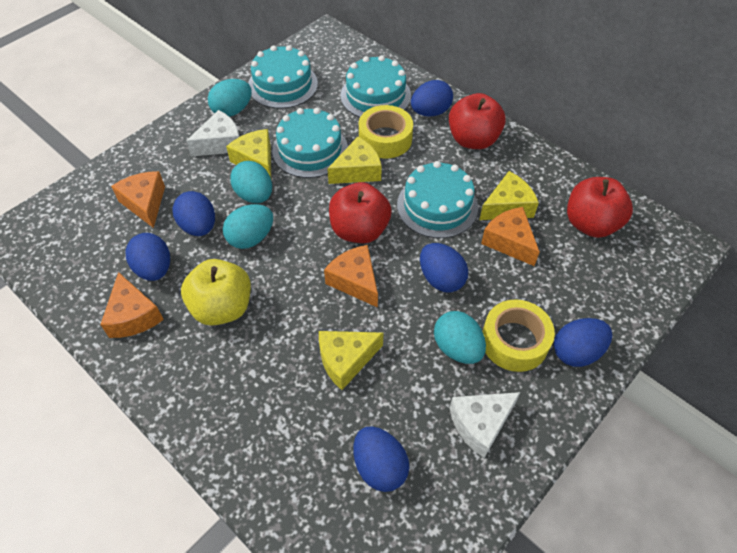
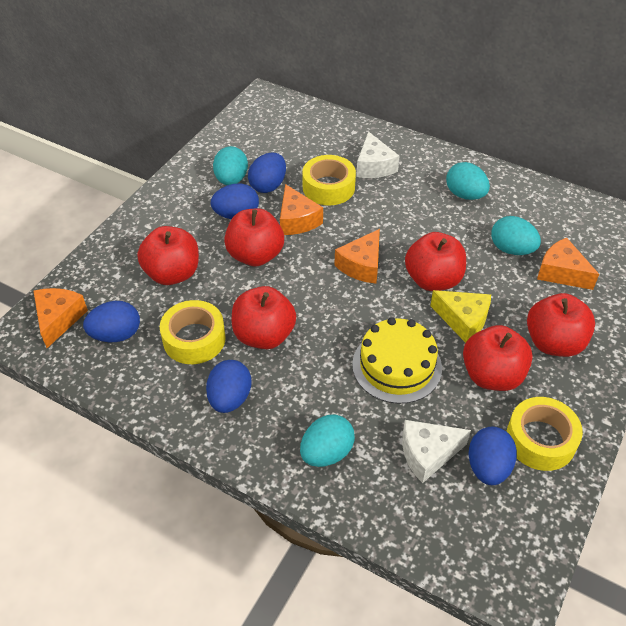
blue egg: [126,233,170,281] [173,191,215,236] [353,426,409,492] [411,80,453,117] [420,243,468,292] [554,318,612,367] = 6 -> [83,301,140,342] [206,360,251,413] [211,183,259,219] [248,153,286,193] [469,427,517,485] = 5
red apple: [329,182,392,244] [449,93,506,149] [567,177,633,238] = 3 -> [137,226,199,285] [224,209,284,267] [232,286,296,349] [405,232,466,291] [463,325,533,391] [527,293,595,357] = 6
turquoise cake: [248,45,318,109] [272,108,348,178] [341,55,411,117] [397,161,478,238] = 4 -> none = 0
yellow apple: [181,259,251,326] = 1 -> none = 0
yellow cake: none = 0 -> [352,317,442,404] = 1
yellow cheese: [226,129,271,177] [319,331,384,390] [327,137,382,184] [479,171,539,220] = 4 -> [430,290,491,343] = 1
yellow tape: [359,105,413,159] [483,299,555,372] = 2 -> [160,300,226,364] [302,155,356,205] [507,397,583,471] = 3

